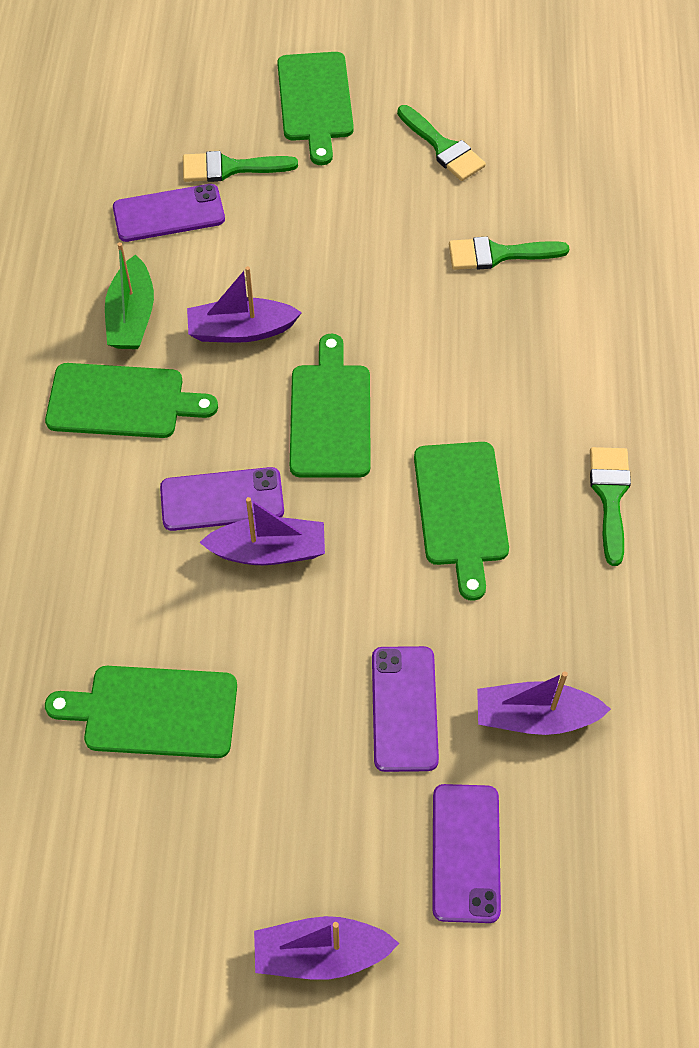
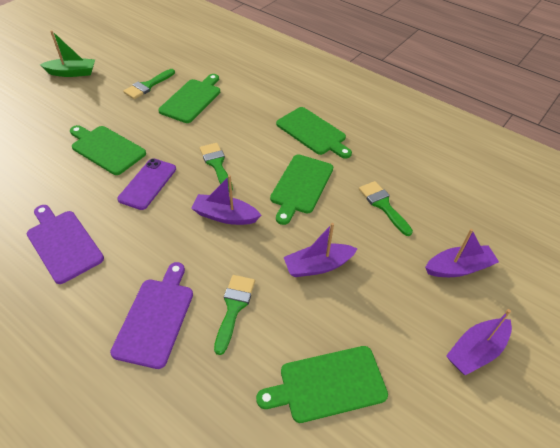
purple cutting board: none = 0 -> [27,205,104,284] [110,262,193,369] = 2
purple phone: [113,184,225,242] [160,467,284,531] [372,646,439,772] [432,784,501,923] = 4 -> [117,158,176,210] = 1

